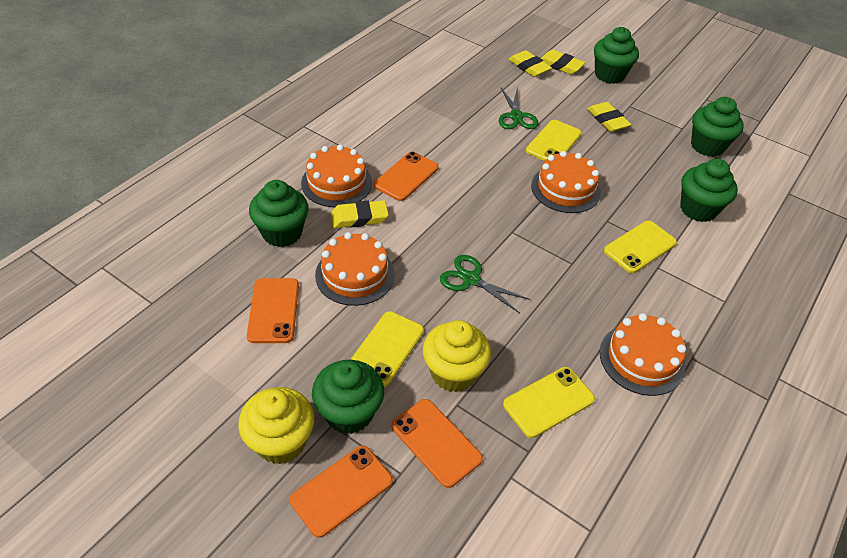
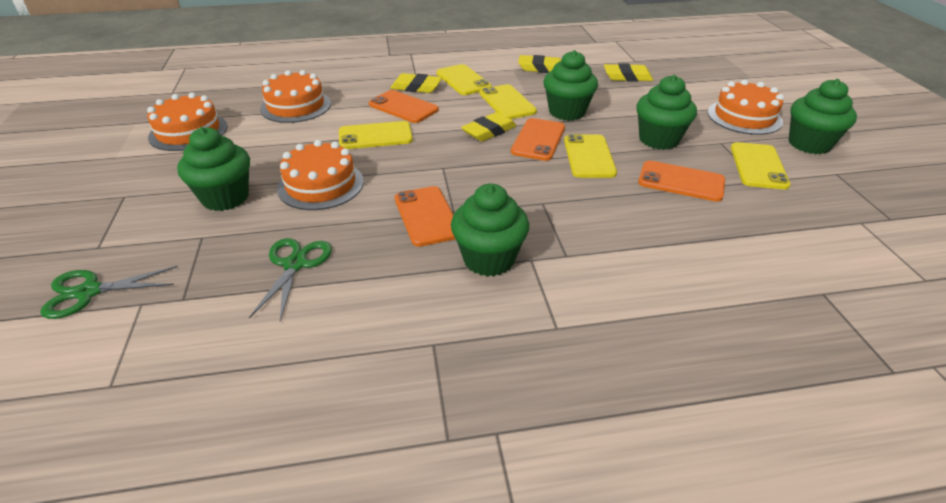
yellow cupcake: [238,387,314,464] [423,320,491,392] = 2 -> none = 0
yellow phone: [350,311,424,387] [503,367,595,438] [526,120,582,161] [604,221,677,273] = 4 -> [339,121,413,149] [436,64,491,95] [480,84,537,119] [564,134,617,178] [731,142,791,190] = 5

